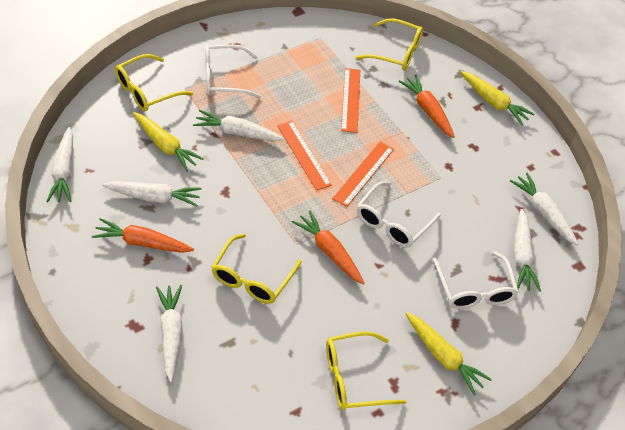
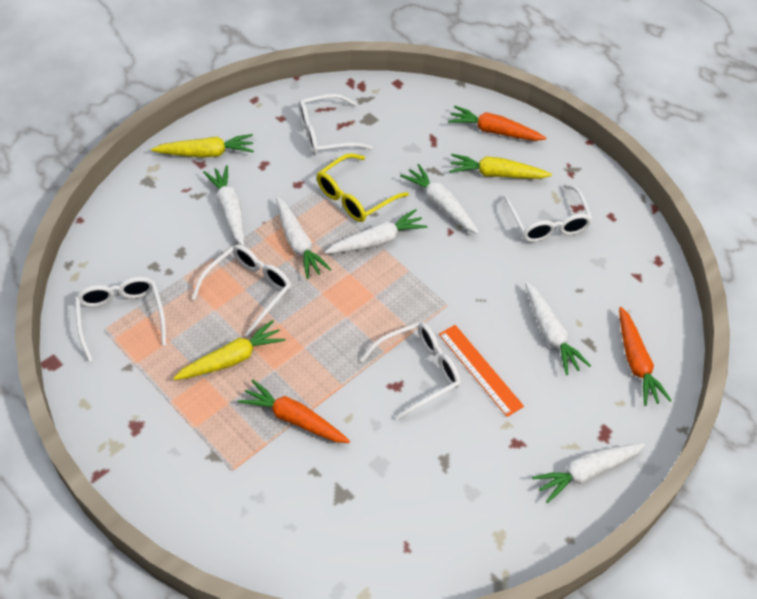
orange ruler: [277,121,332,191] [332,142,394,207] [341,68,360,133] = 3 -> [439,325,524,417] = 1
white glasses: [205,44,261,98] [357,181,441,247] [433,251,519,309] = 3 -> [75,277,166,362] [192,245,291,337] [298,94,373,155] [360,322,460,420] [502,184,593,242] = 5
yellow glasses: [115,54,193,111] [211,234,302,304] [326,331,406,410] [356,18,423,70] = 4 -> [317,153,409,222] = 1

